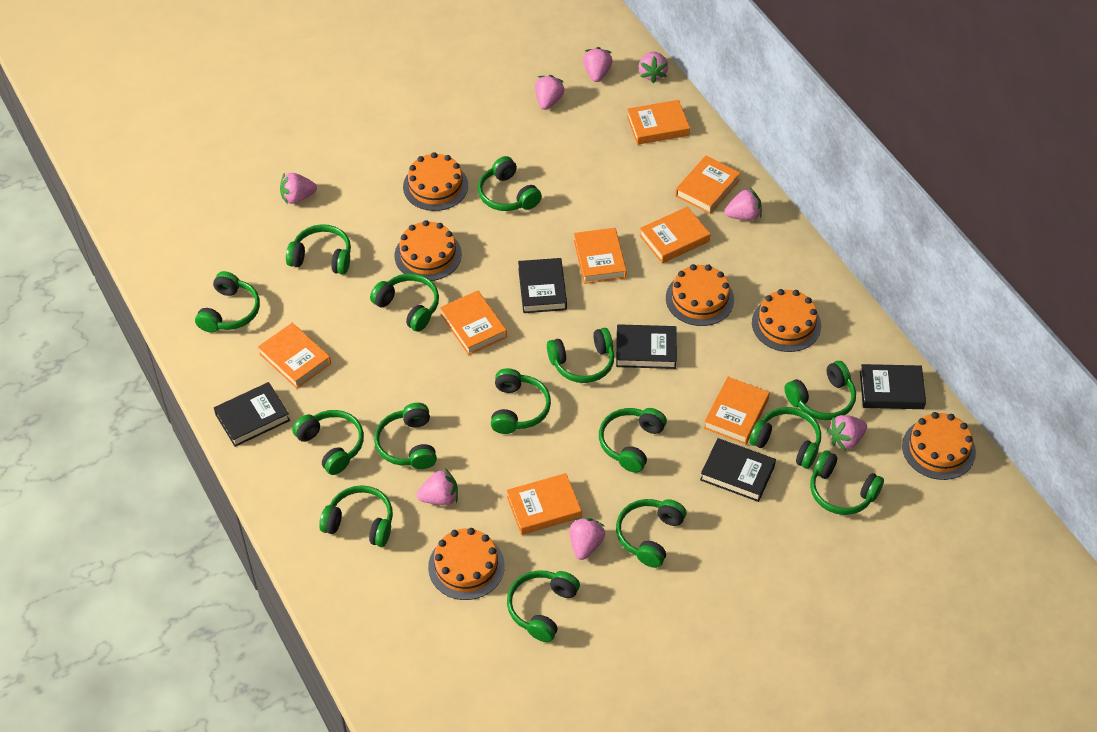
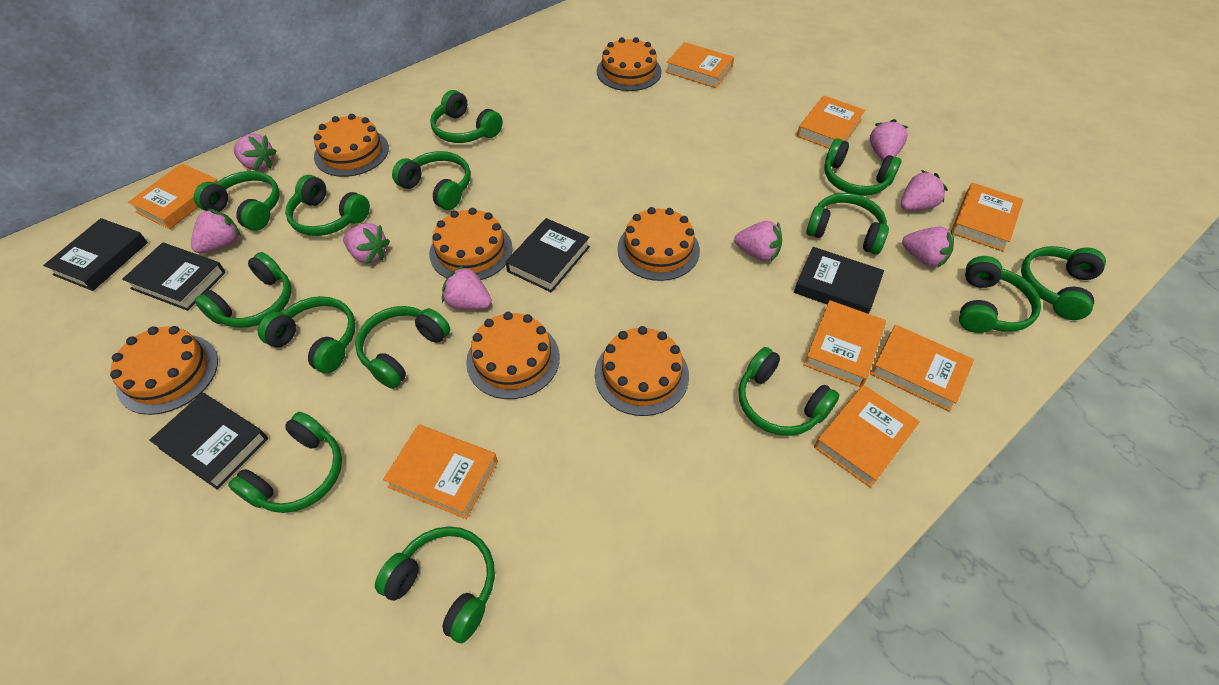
green headphones: [195,271,260,333] [286,224,351,275] [292,410,364,475] [319,485,393,547] [370,273,439,332] [374,403,437,469] [478,156,542,211] [491,368,551,434] [507,570,580,642] [547,328,614,383] [599,408,667,473] [616,499,686,568] [749,407,821,469] [784,361,856,420] [810,450,884,515] = 15 -> [194,171,280,231] [195,252,291,328] [228,412,342,513] [258,296,356,373] [285,175,370,236] [355,306,450,389] [375,526,495,643] [392,151,471,210] [430,90,503,143] [739,347,839,436] [806,193,889,255] [824,138,901,196] [959,256,1041,333] [1021,246,1106,320] = 14
orange cake: [395,220,462,281] [403,152,468,211] [428,528,505,600] [666,264,734,326] [752,289,821,352] [902,412,976,480] = 6 -> [110,326,218,415] [314,114,389,177] [429,208,513,280] [466,312,560,399] [595,326,689,416] [597,37,662,91] [617,207,700,281] = 7

